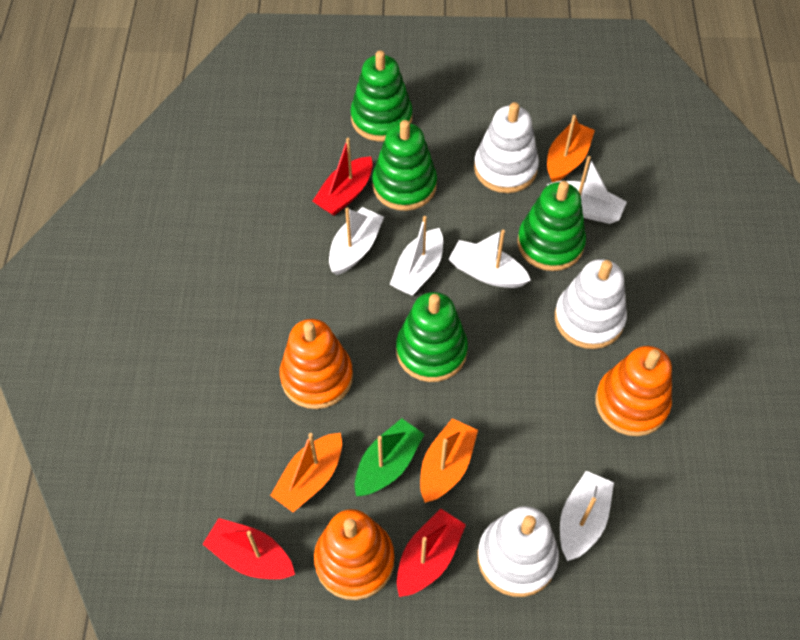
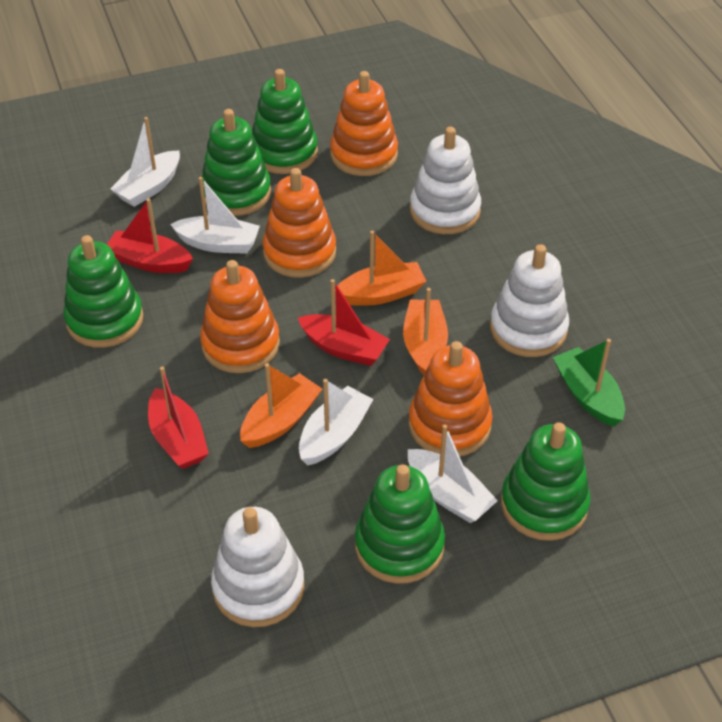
green stacking toy: [350,50,413,142] [372,120,437,211] [396,292,468,382] [517,181,586,271] = 4 -> [63,235,143,348] [202,109,271,216] [252,69,318,174] [355,465,445,584] [501,422,591,541] = 5
orange stacking toy: [280,319,353,409] [314,509,394,600] [595,346,672,436] = 3 -> [200,260,280,373] [263,168,336,278] [330,71,398,176] [409,341,493,456] = 4
white boat: [329,207,384,275] [390,216,443,296] [449,229,531,288] [547,156,627,224] [560,471,614,561] = 5 -> [110,117,180,207] [170,177,260,254] [299,379,373,465] [408,424,498,523] = 4

